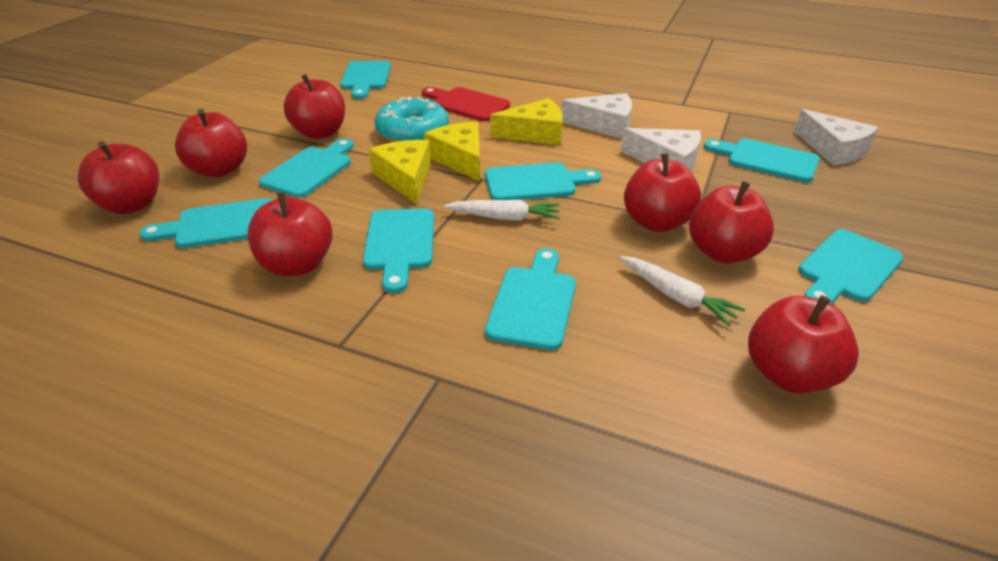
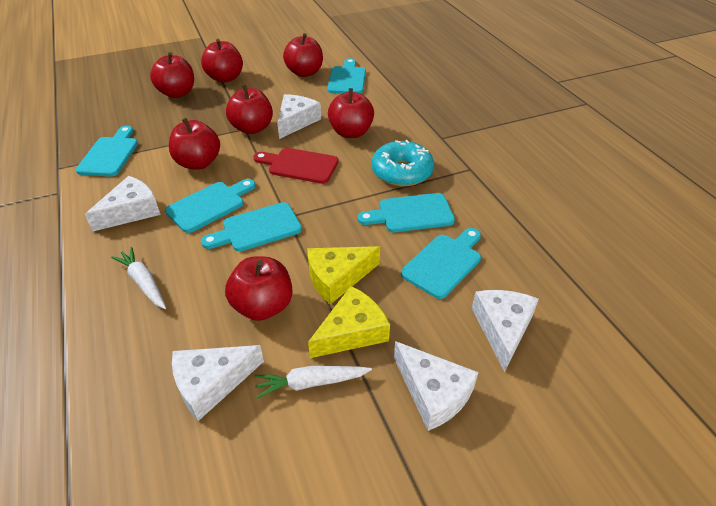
turquoise cutting board: [139,198,273,248] [259,138,354,198] [340,61,391,99] [363,209,434,293] [485,163,601,200] [485,248,576,350] [704,139,820,182] [798,229,904,304] = 8 -> [76,126,138,177] [165,179,256,233] [201,202,302,251] [327,58,366,94] [358,193,455,232] [401,228,481,299] = 6
white cheese: [561,93,632,139] [621,128,701,171] [794,109,878,165] = 3 -> [85,176,161,231] [172,345,264,421] [277,94,321,139] [394,341,478,431] [472,290,539,372] = 5
yellow cheese: [369,140,431,204] [424,122,480,182] [490,98,563,145] = 3 -> [307,246,380,304] [308,286,390,358] = 2

